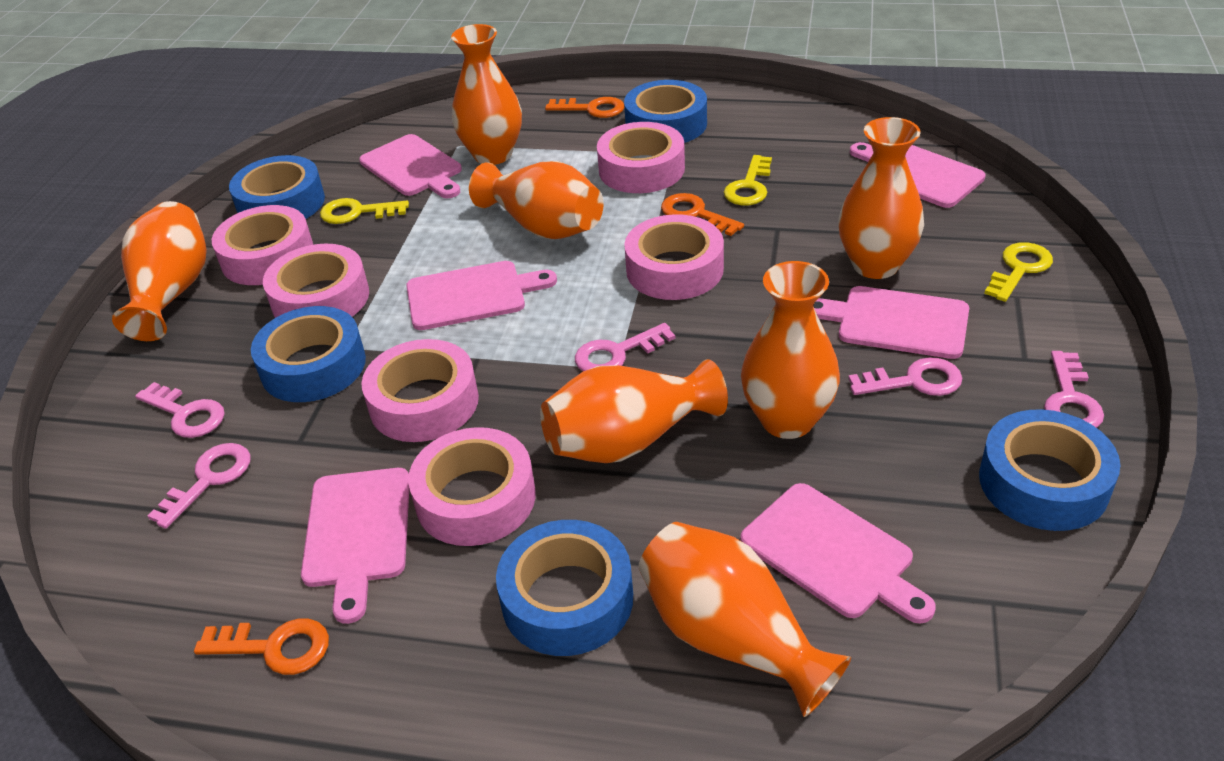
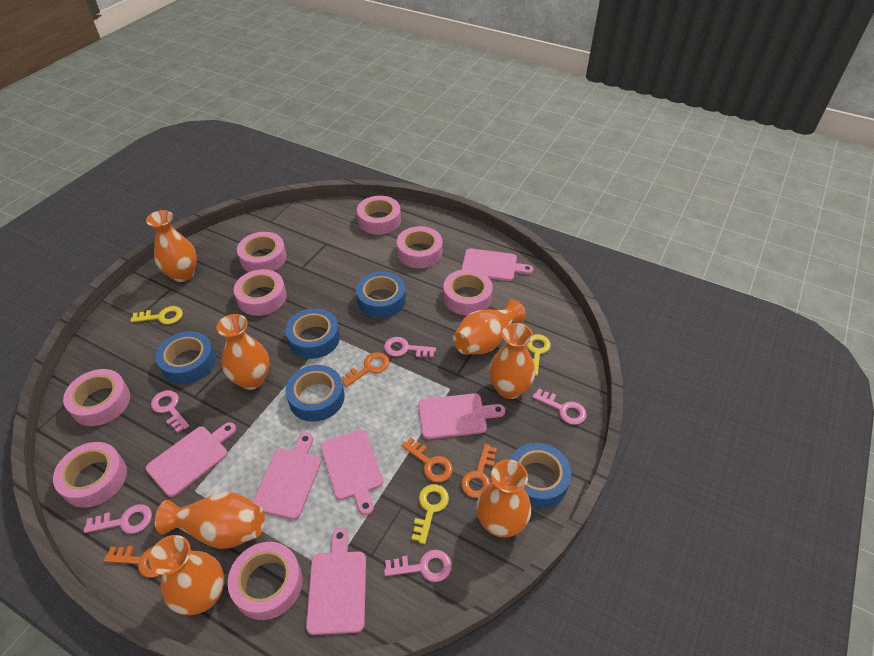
orange key: [194,618,329,675] [545,97,624,118] [661,193,744,236] = 3 -> [104,546,161,578] [341,352,389,387] [402,438,453,482] [461,444,497,498] = 4
pink tape: [212,205,313,285] [263,244,369,318] [361,339,479,442] [408,427,536,546] [597,122,685,193] [624,214,724,300] = 6 -> [53,442,127,508] [63,369,130,426] [228,542,302,620] [234,269,287,316] [237,232,287,272] [357,196,401,235] [397,226,443,268] [443,269,493,315] = 8

